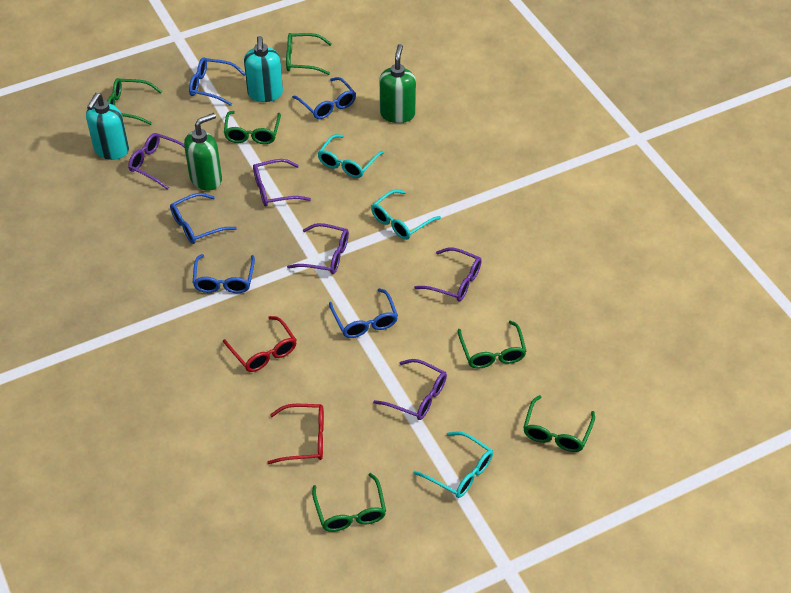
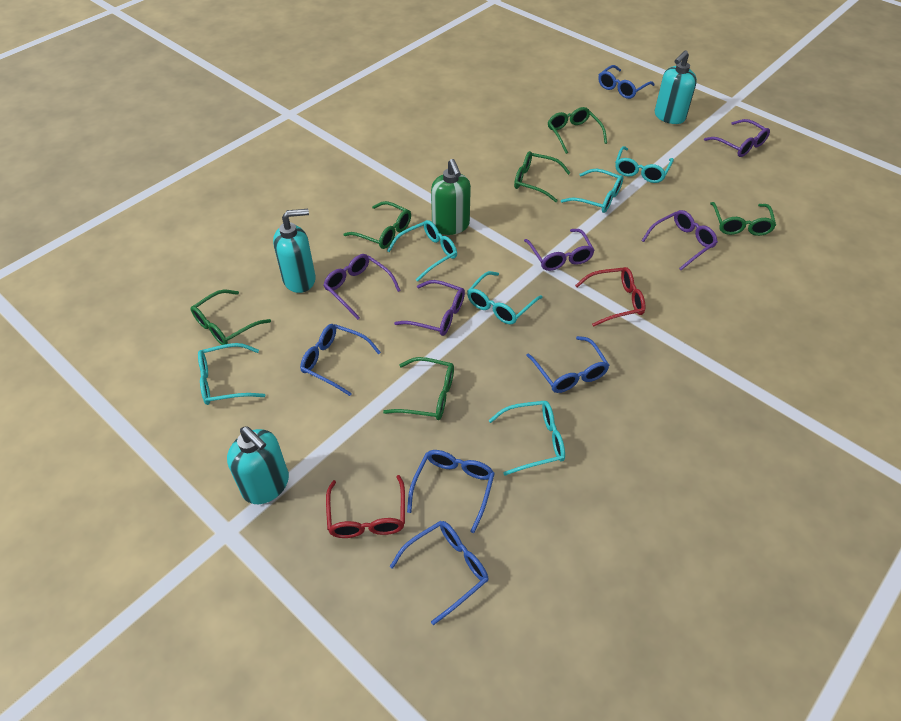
green soap dispenser: [184,113,222,190] [379,44,416,123] = 2 -> [431,159,471,235] = 1
turquoise glasses: [318,134,384,178] [371,189,441,240] [413,432,493,498] = 3 -> [198,343,265,405] [387,220,457,282] [467,271,543,324] [489,401,565,476] [561,169,623,213] [615,146,674,183] = 6
turquoise soap dispenser: [86,93,129,160] [244,36,283,102] = 2 -> [227,426,289,504] [273,209,316,293] [655,51,697,124] = 3

